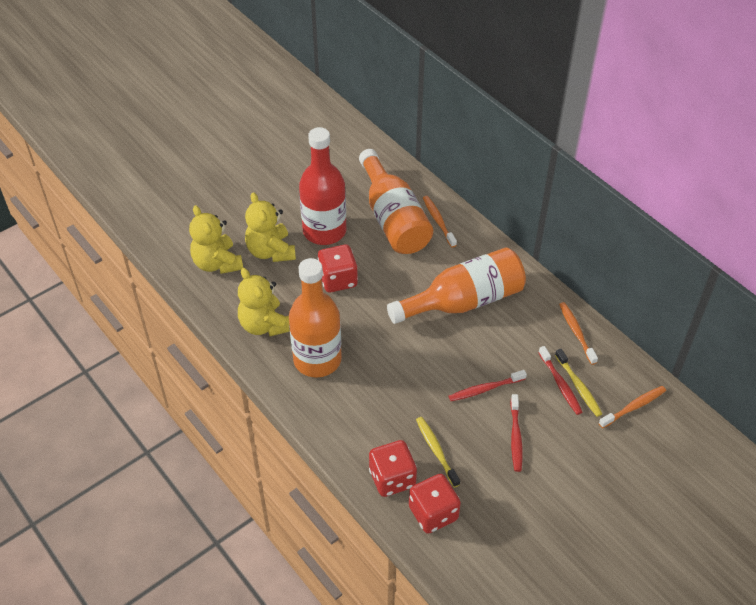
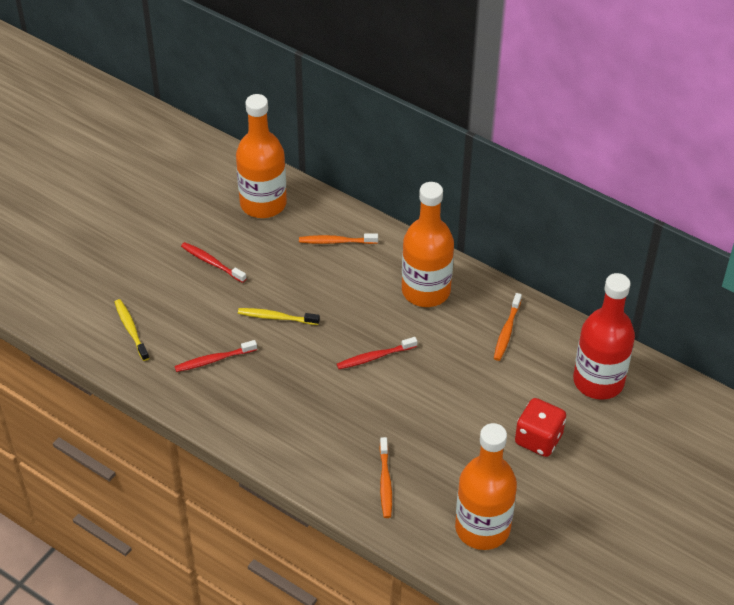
red dice: [317,245,358,292] [369,440,417,497] [409,474,461,534] = 3 -> [515,398,566,457] = 1
yellow teddy bear: [189,205,243,274] [238,268,290,336] [245,192,296,262] = 3 -> none = 0

